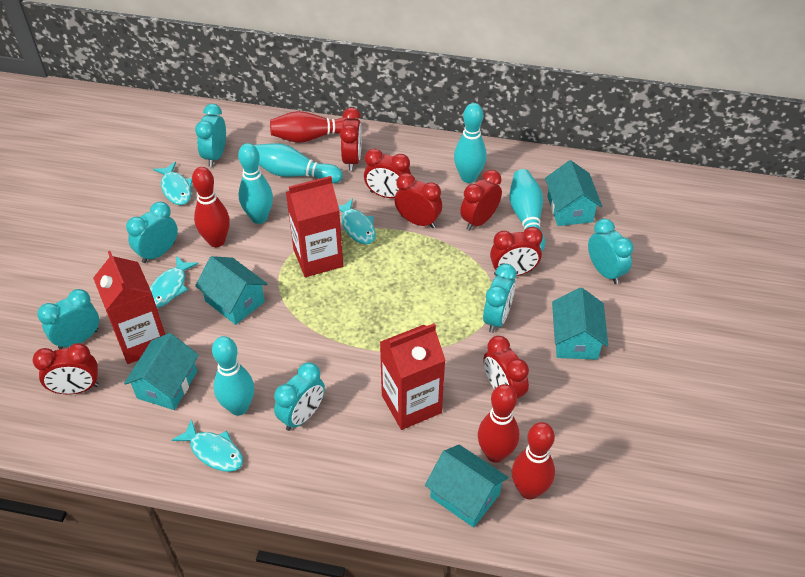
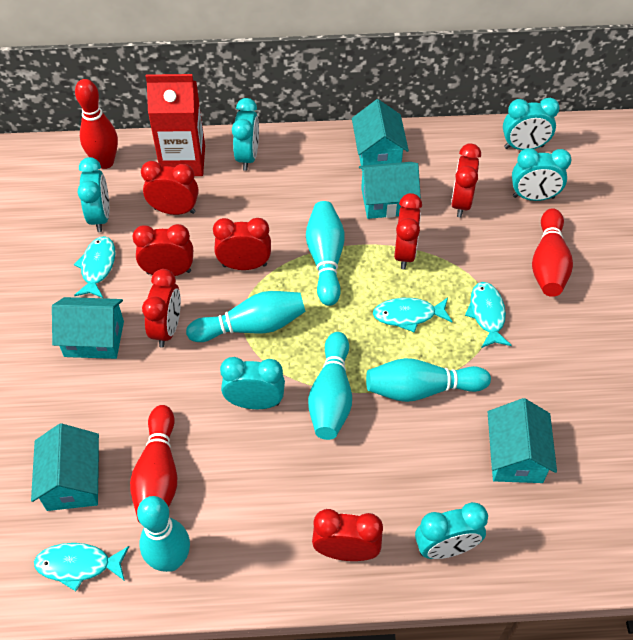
red bowling pin: [192,167,230,247] [270,111,355,143] [478,384,519,463] [512,422,555,500] = 4 -> [75,79,118,169] [130,405,177,524] [532,208,573,297] = 3
red carton: [93,251,165,364] [286,176,343,277] [380,323,445,430] = 3 -> [146,74,205,176] = 1

